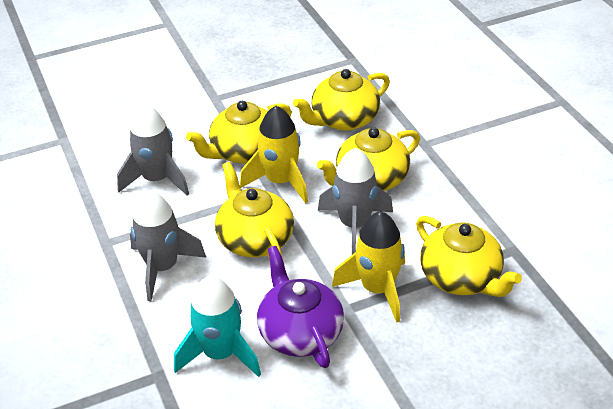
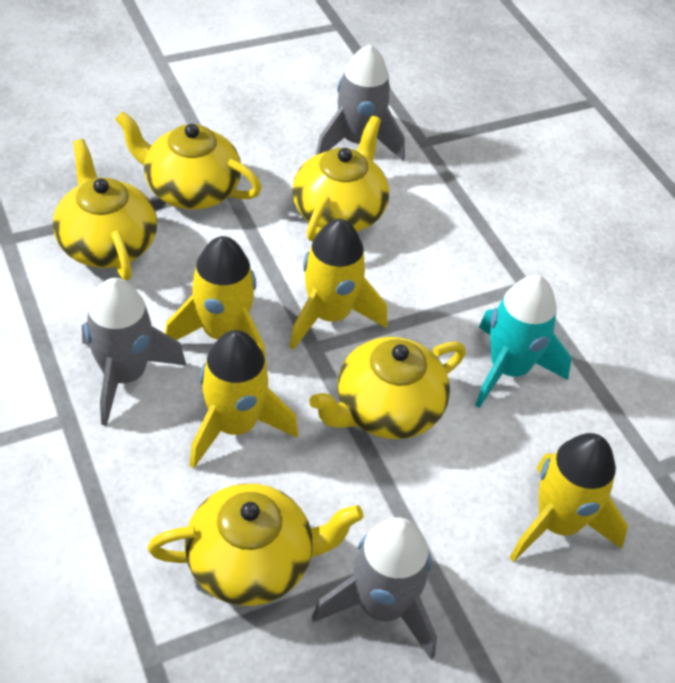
purple teapot: [257,246,344,368] = 1 -> none = 0
yellow rocket: [240,106,308,203] [332,211,405,323] = 2 -> [165,236,267,367] [190,330,298,468] [290,219,388,350] [510,433,628,562] = 4

